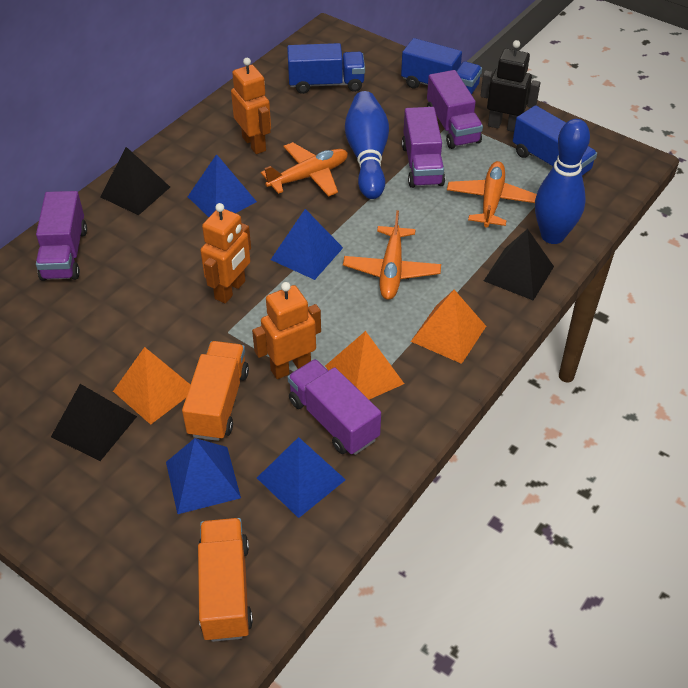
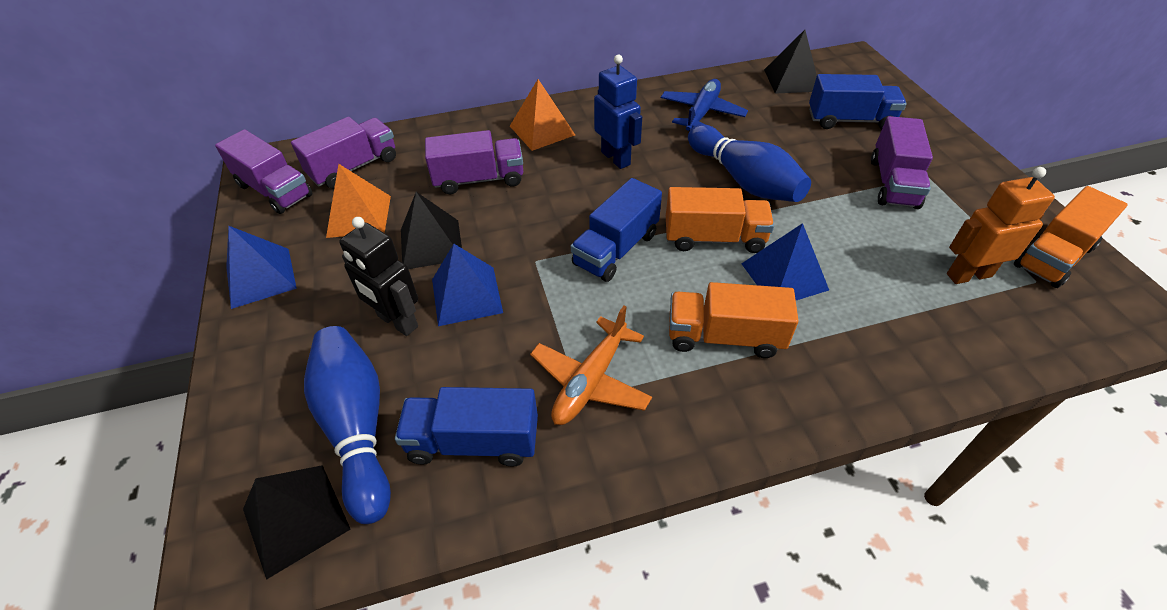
blue plane: none = 0 -> [661,79,748,131] = 1
blue pyramid: [166,438,241,514] [188,154,257,217] [257,437,346,518] [271,209,343,280] = 4 -> [226,225,297,309] [432,244,503,326] [741,223,829,300] = 3
blue robot: none = 0 -> [594,55,642,169] = 1
orange plane: [261,142,348,197] [343,210,441,300] [447,161,537,227] = 3 -> [530,306,652,425] = 1
orange pyramid: [113,347,191,425] [325,331,404,399] [411,290,486,364] = 3 -> [326,164,391,238] [510,79,575,151] = 2
orange robot: [200,203,251,303] [231,58,271,154] [252,282,321,379] = 3 -> [947,167,1055,284] = 1
orange truck: [182,341,249,441] [198,518,253,642] = 2 -> [666,187,774,253] [669,282,799,358] [1014,186,1128,288] = 3

